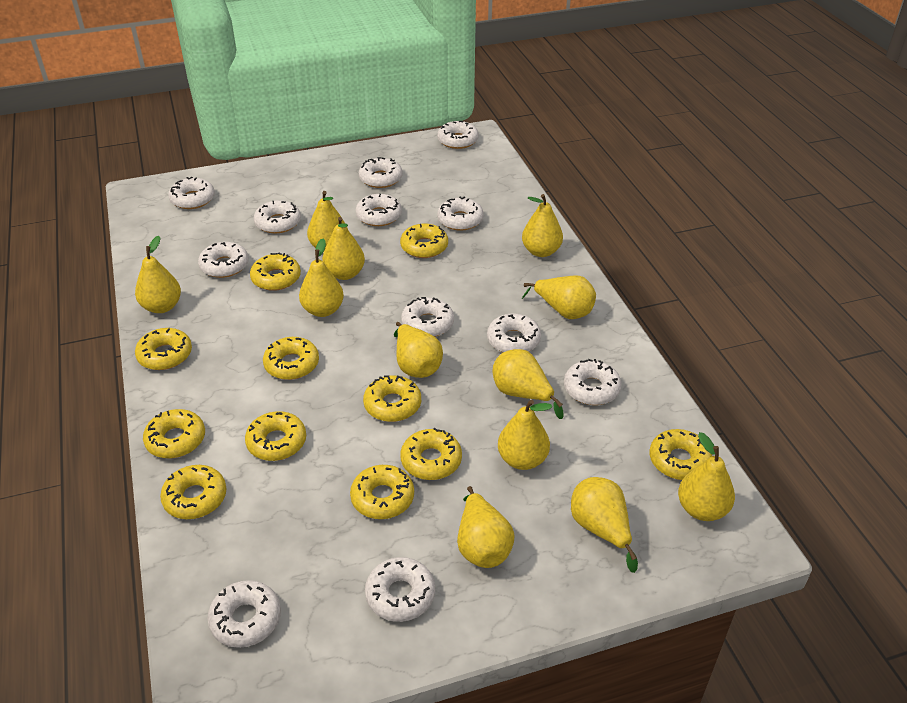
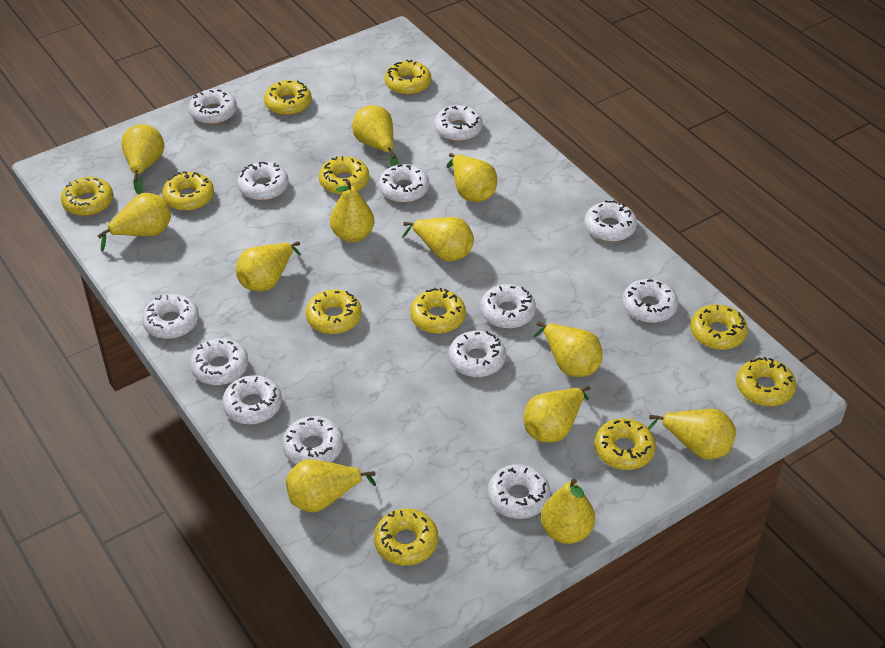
white donut: [168,177,215,209] [198,242,249,278] [207,580,281,648] [254,200,301,234] [356,194,402,226] [359,157,403,188] [365,557,435,622] [401,297,454,337] [437,121,479,149] [437,196,484,231] [487,313,541,352] [564,359,622,405] = 12 -> [142,294,199,339] [189,89,237,124] [190,338,248,385] [222,375,282,424] [237,162,289,200] [282,416,343,465] [378,164,429,203] [434,105,483,141] [449,331,506,377] [480,284,536,329] [487,464,550,519] [584,201,637,242] [622,279,678,323] = 13

